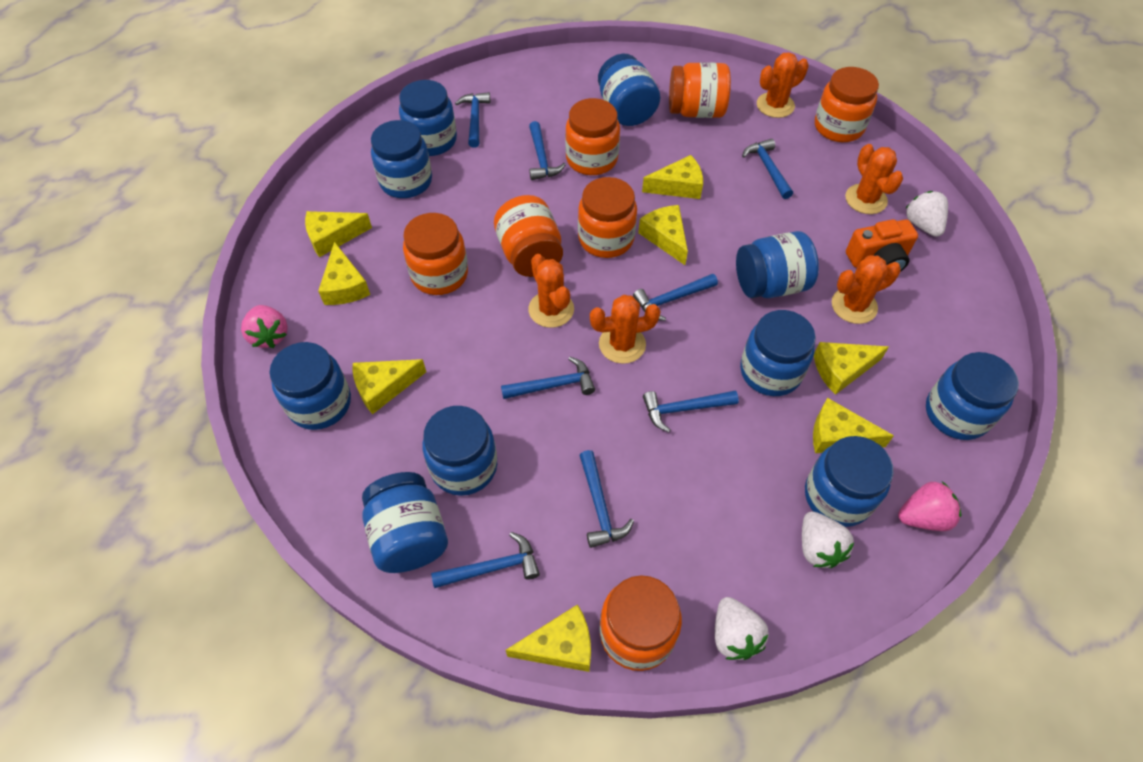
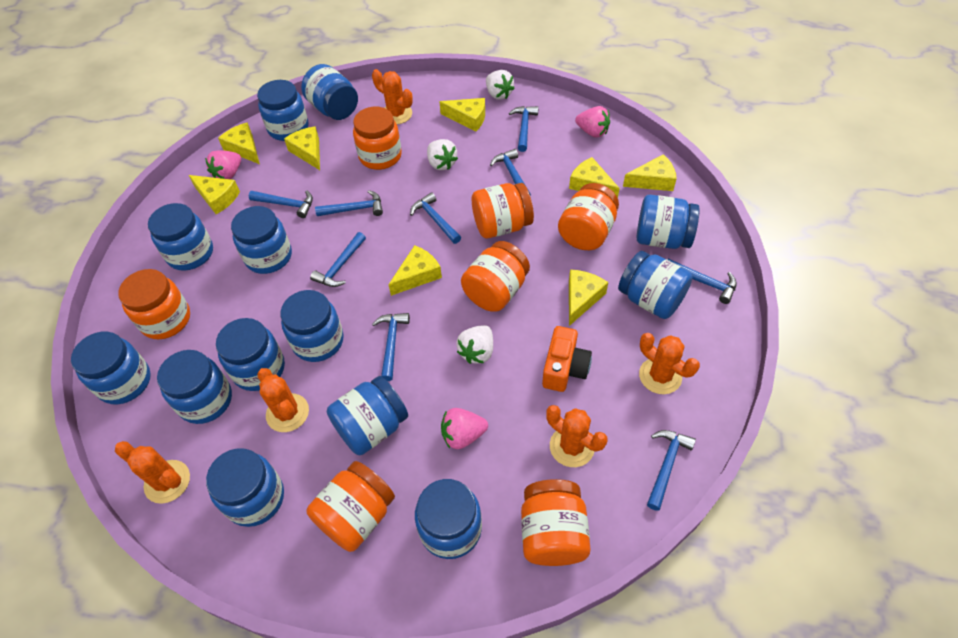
blue hammer: [431,532,540,588] [455,92,490,148] [501,357,595,399] [529,121,566,180] [579,450,634,548] [633,274,718,321] [643,391,739,432] [742,139,793,199] = 8 -> [249,191,313,218] [310,232,366,287] [315,190,383,216] [372,313,410,381] [410,192,461,244] [490,149,531,196] [509,106,539,152] [647,430,696,511] [667,259,737,304] = 9
blue jar: [270,342,351,430] [362,472,448,573] [371,120,432,198] [399,80,457,156] [423,406,497,496] [598,54,661,126] [736,231,819,298] [740,310,816,396] [805,436,894,527] [926,352,1019,440] = 10 -> [71,332,151,405] [148,203,213,271] [157,350,232,424] [206,448,284,527] [216,318,285,391] [231,206,292,274] [257,80,309,141] [280,290,344,362] [301,64,358,120] [327,376,408,455] [415,479,482,559] [618,251,693,319] [637,195,700,249] = 13
pink strawberry: [241,305,288,348] [898,481,961,531] = 2 -> [205,150,241,179] [441,408,488,449] [575,106,610,138] = 3

